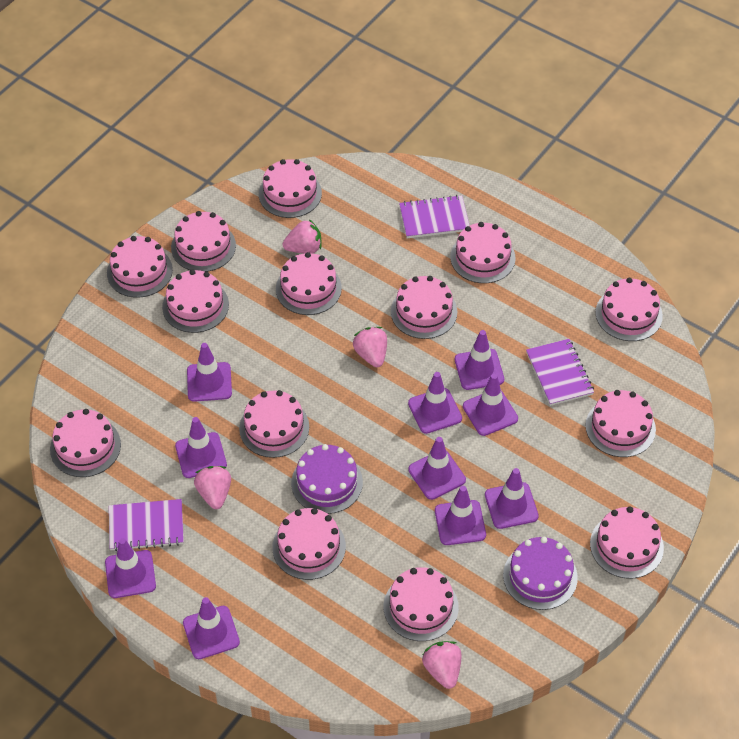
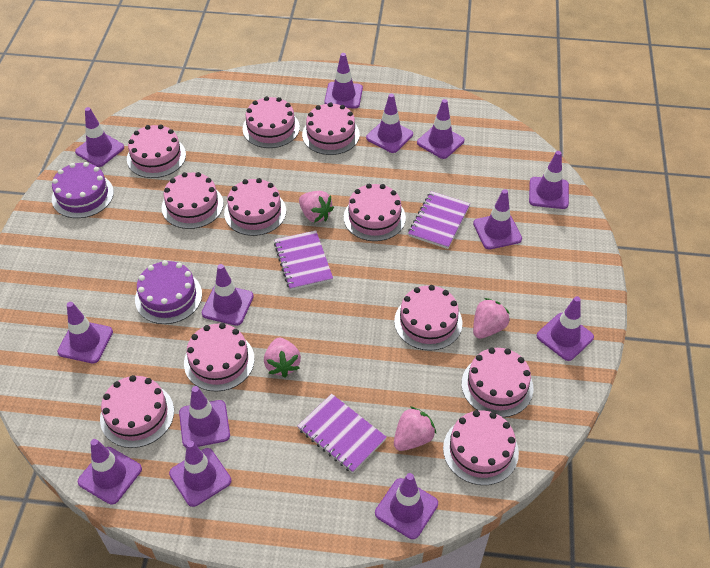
pink cake: [50,409,121,477] [107,236,173,298] [162,269,229,333] [171,211,236,272] [239,390,309,458] [259,159,322,218] [272,508,346,580] [276,252,342,315] [384,567,459,641] [391,276,457,339] [450,222,516,283] [586,390,656,457] [590,506,664,579] [596,278,663,341] = 14 -> [100,375,174,448] [127,124,186,178] [162,172,223,229] [184,323,255,391] [224,178,286,236] [242,96,300,148] [302,102,360,155] [344,184,406,241] [394,285,462,351] [443,410,519,485] [461,348,534,417] = 11
purple traffic cone: [105,538,156,598] [175,417,227,478] [183,597,240,659] [187,343,232,402] [408,372,462,434] [408,437,466,500] [435,486,486,545] [455,330,504,390] [463,374,518,436] [485,468,539,529] = 10 -> [57,302,113,363] [75,107,124,167] [78,439,142,505] [169,441,231,507] [179,386,230,448] [202,264,254,326] [324,53,363,109] [366,94,413,153] [375,473,438,539] [417,99,464,159] [473,189,522,249] [529,151,569,209] [537,296,594,361] = 13

